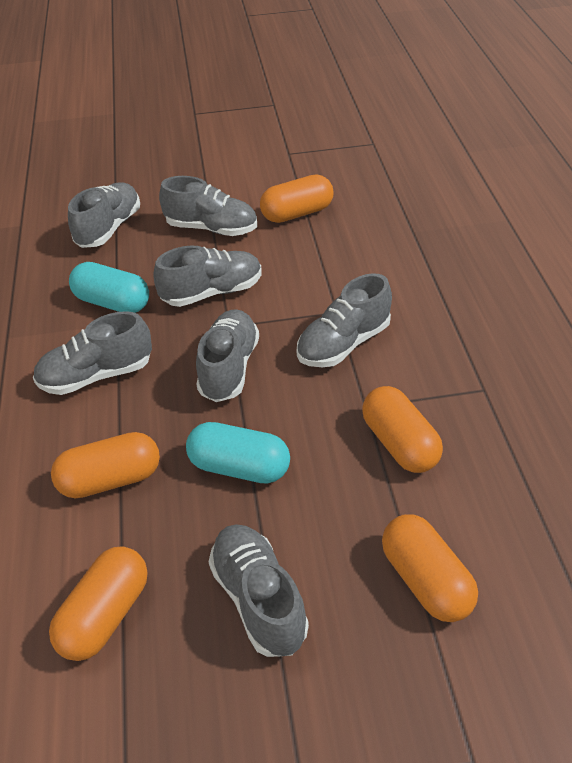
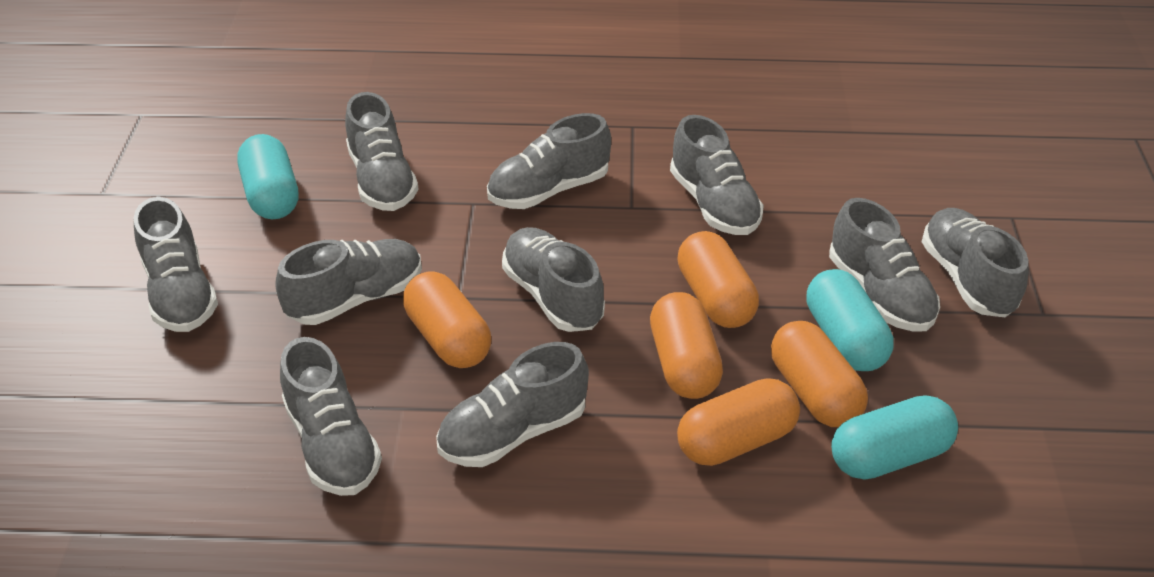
grey shoe: [33,311,152,395] [68,183,140,248] [154,245,262,307] [159,176,257,236] [196,309,259,402] [209,524,309,657] [297,273,392,367] = 7 -> [134,197,218,332] [275,239,422,325] [280,337,382,496] [345,92,419,211] [436,342,589,467] [487,113,611,209] [502,227,605,332] [670,115,764,235] [829,198,940,332] [922,208,1029,317] = 10
turquoise capsule: [69,262,149,313] [186,422,290,484] = 2 -> [237,134,298,219] [806,269,894,371] [831,395,958,480] = 3

